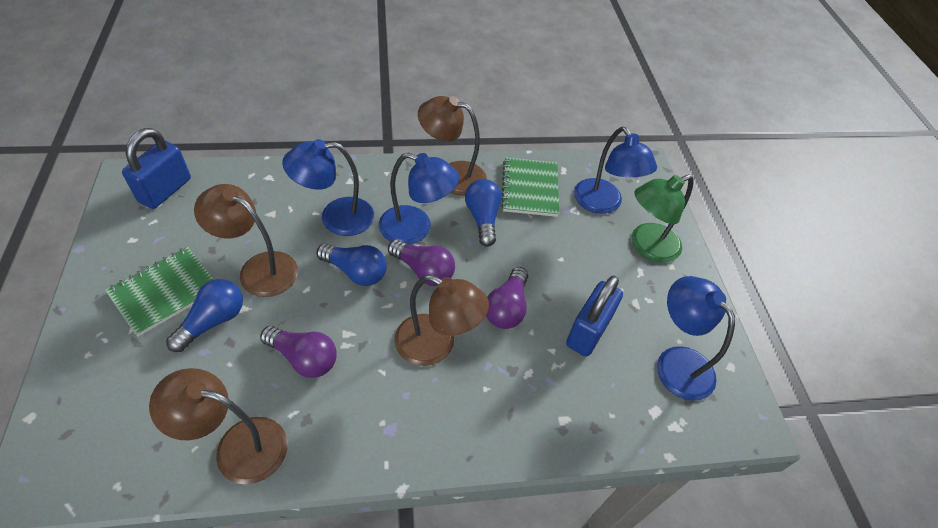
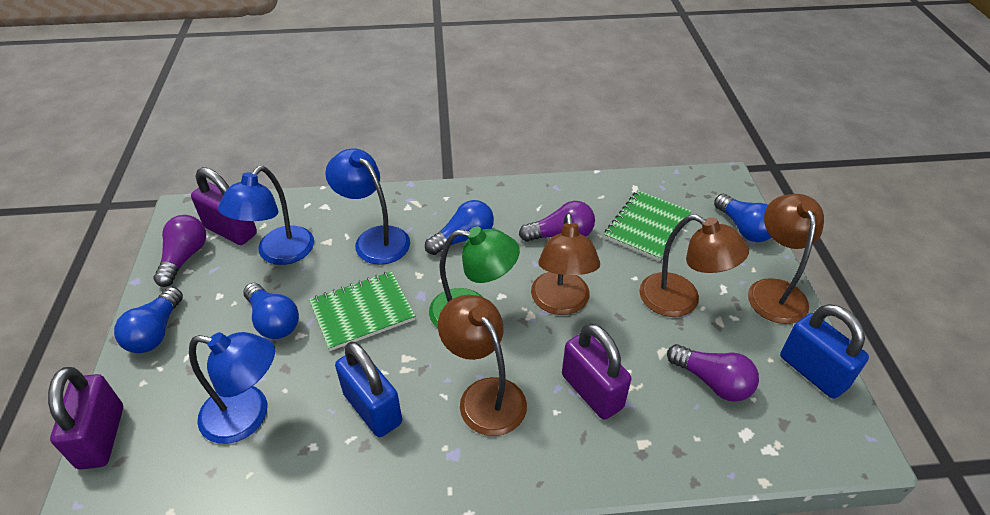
blue lamp: [282,139,374,236] [379,153,459,245] [574,126,657,214] [657,276,735,401] = 4 -> [189,332,275,444] [218,166,314,265] [325,148,410,265] = 3
blue light bulb: [166,279,243,352] [317,243,387,286] [465,179,502,247] = 3 -> [114,287,183,353] [243,283,299,339] [425,200,494,255] [714,194,772,242] = 4
purple padlock: none = 0 -> [48,367,123,470] [191,167,257,245] [562,323,631,420] = 3

